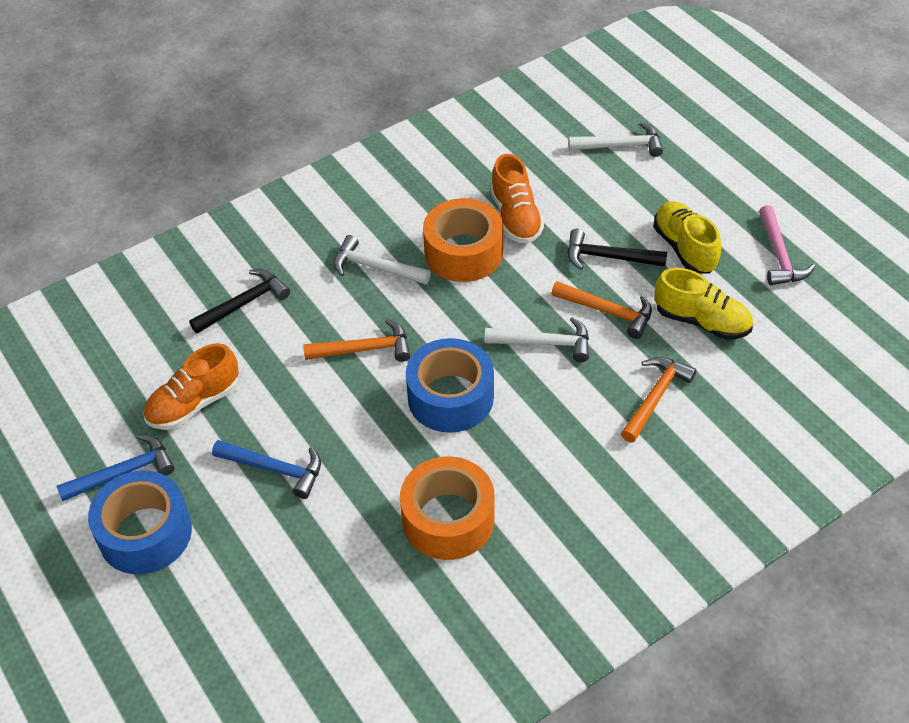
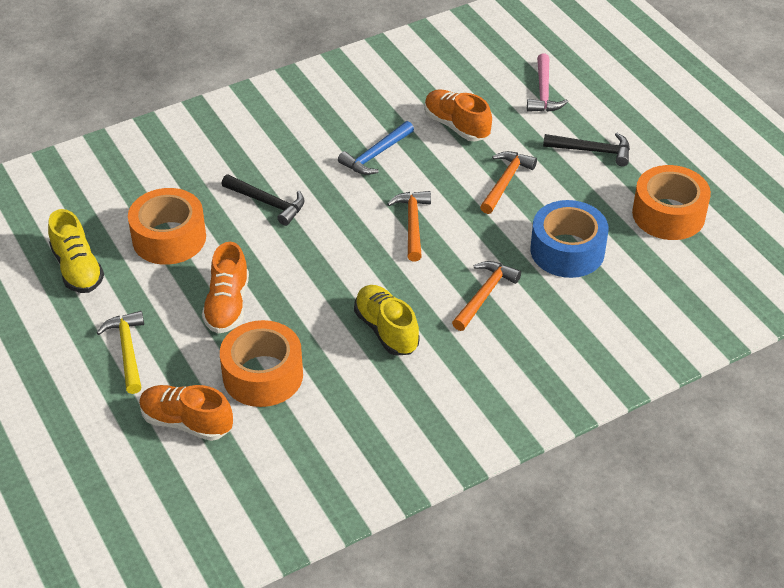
blue hammer: [57,434,175,501] [212,440,321,499] = 2 -> [338,121,414,175] = 1
blue tape: [88,471,192,574] [406,338,494,433] = 2 -> [531,200,609,278] = 1
orange shoe: [143,343,238,430] [491,154,544,244] = 2 -> [139,385,233,441] [202,242,249,333] [424,89,492,141] = 3
orange tape: [400,456,495,560] [423,198,503,282] = 2 -> [128,188,206,265] [220,320,303,407] [632,165,711,240] = 3
white hammer: [334,235,431,285] [485,317,589,362] [568,122,663,157] = 3 -> none = 0
yellow hammer: none = 0 -> [96,311,144,394] = 1

